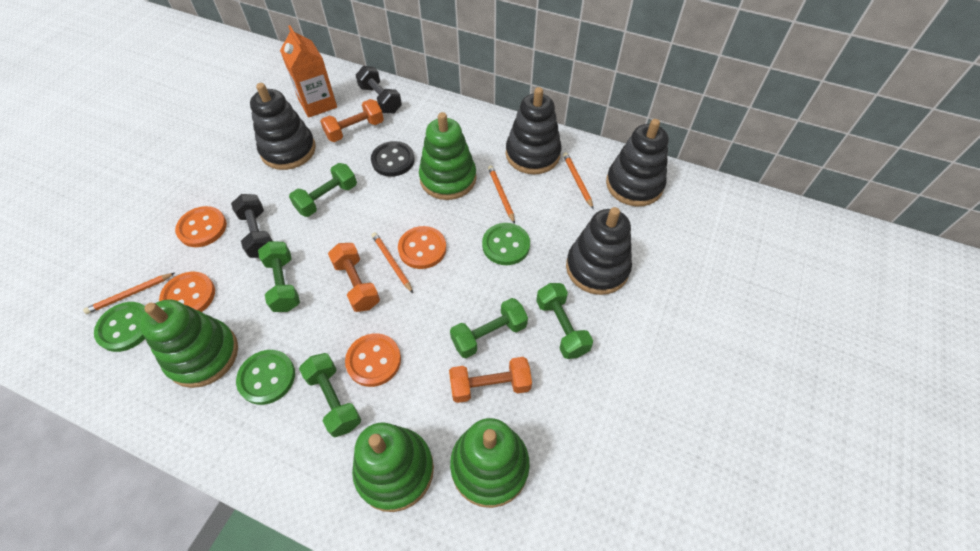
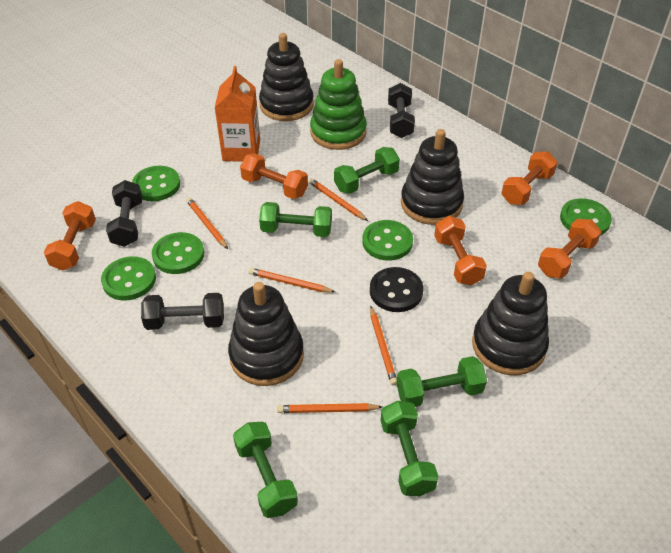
black dumbbell: [231,194,273,258] [356,66,402,113] = 2 -> [106,180,142,247] [141,293,224,330] [388,83,415,138] = 3
green button: [94,302,145,352] [236,350,295,405] [482,223,530,265] = 3 -> [101,256,156,300] [132,166,180,201] [152,232,204,274] [362,220,413,261] [560,198,612,235] = 5
green stacking toy: [139,299,238,388] [352,423,434,512] [419,112,476,200] [450,418,530,508] = 4 -> [310,59,367,150] = 1
orange button: [159,272,215,312] [175,206,227,247] [345,333,401,387] [398,226,446,269] = 4 -> none = 0
orange dumbbell: [320,99,384,142] [328,243,380,312] [449,357,532,403] = 3 -> [44,201,96,271] [240,153,308,199] [434,216,487,285] [501,151,558,205] [538,219,601,279] = 5
orange pencil: [83,273,175,314] [372,232,413,293] [488,165,515,224] [563,152,594,209] = 4 -> [186,197,228,249] [249,268,335,293] [277,403,382,413] [309,178,368,221] [370,307,397,386] = 5

